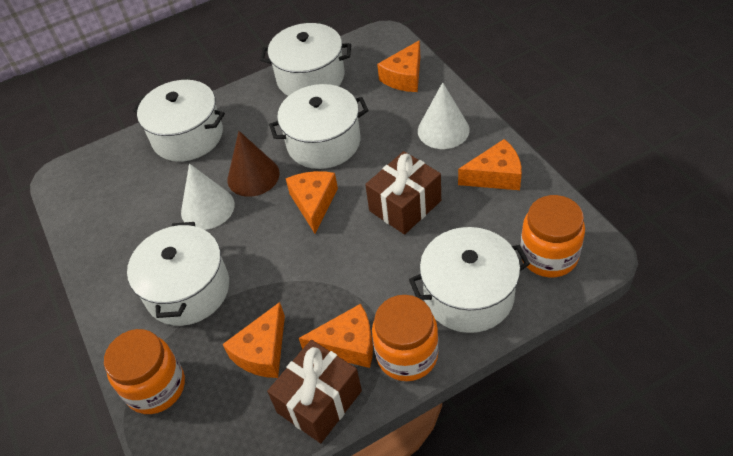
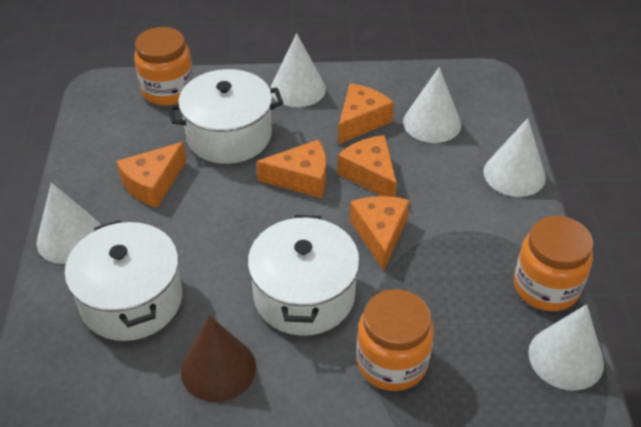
brown gift: [267,340,362,443] [365,151,441,235] = 2 -> none = 0
white cone: [181,164,235,230] [418,82,470,149] = 2 -> [36,182,101,264] [271,33,326,107] [403,67,461,143] [484,118,546,197] [528,304,604,391] = 5
white pot: [127,222,229,326] [133,80,225,162] [260,23,351,96] [269,84,369,169] [409,227,530,333] = 5 -> [65,220,182,341] [168,69,283,164] [248,215,360,336] = 3

